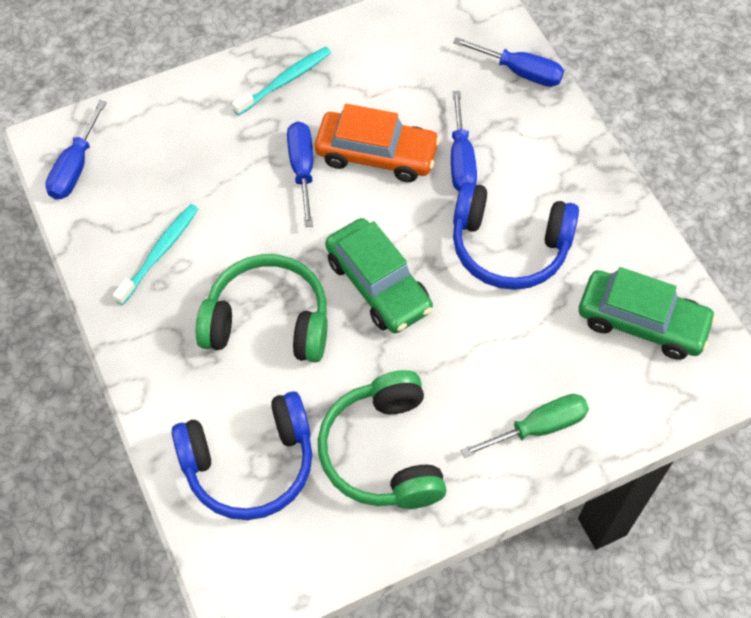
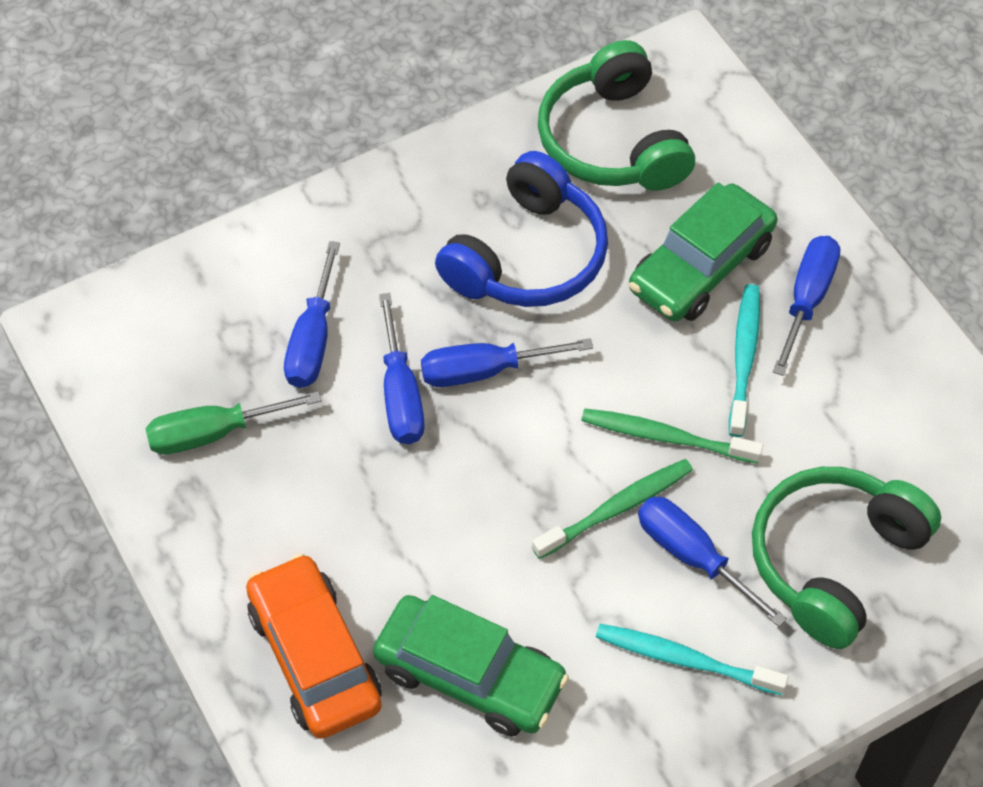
blue headphones: [172,391,312,520] [453,182,579,290] = 2 -> [435,151,608,307] = 1
blue screwdriver: [45,100,107,200] [287,121,313,227] [451,91,477,191] [453,37,564,87] = 4 -> [284,241,340,388] [379,293,425,444] [421,338,593,387] [638,497,787,627] [773,236,840,376] = 5
green toothbrush: none = 0 -> [532,459,693,559] [581,409,763,464] = 2

